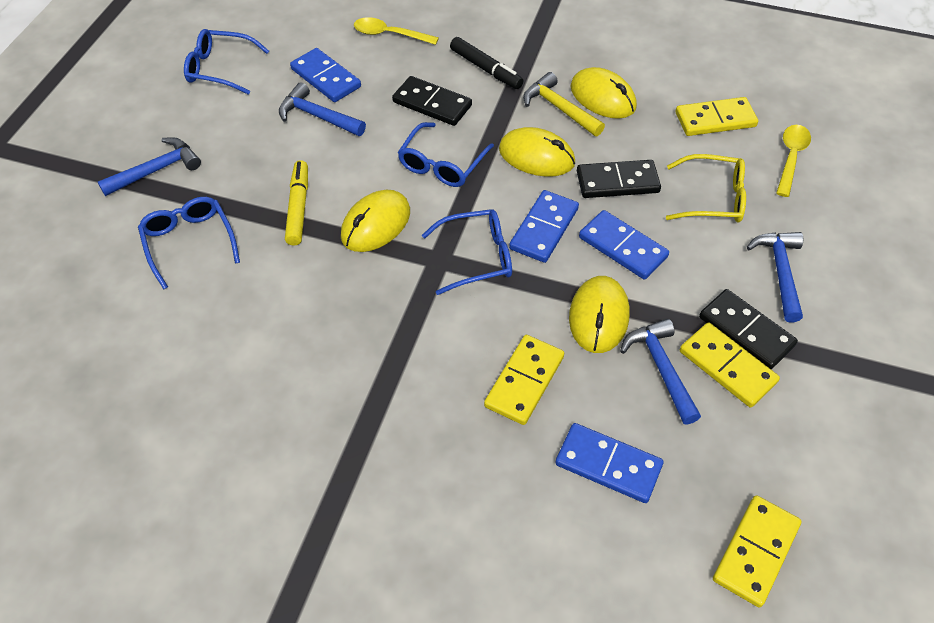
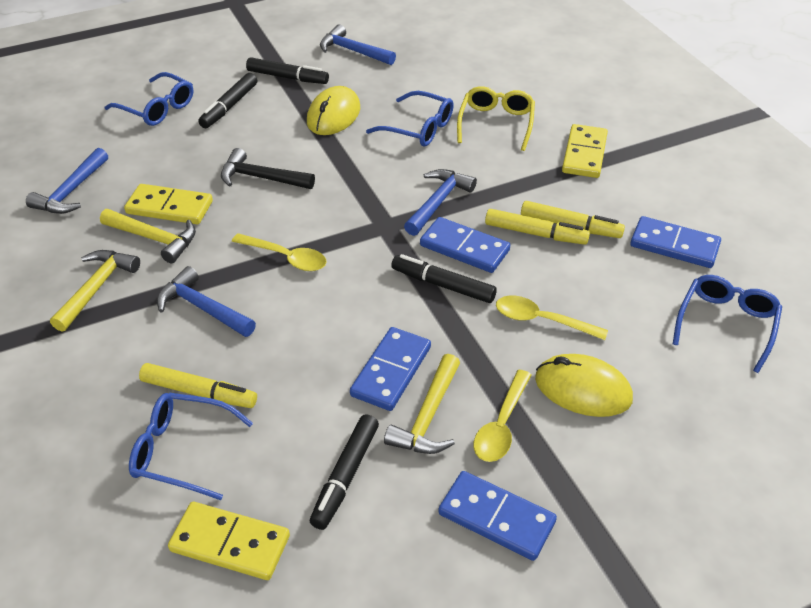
black domino: [392,76,472,126] [577,160,661,198] [699,289,798,369] = 3 -> none = 0
black hammer: none = 0 -> [221,148,315,189] = 1
black marker: [450,37,523,89] = 1 -> [198,73,257,128] [246,57,329,84] [310,414,379,530] [391,254,497,303] = 4
yellow domino: [484,335,564,425] [676,97,758,136] [680,322,780,407] [713,495,801,607] = 4 -> [124,184,213,224] [168,502,290,580] [562,124,608,178] = 3
yellow hammer: [523,72,605,136] = 1 -> [50,250,140,332] [100,209,196,263] [384,354,460,454] = 3
yellow marker: [285,160,308,246] = 1 -> [139,363,257,408] [485,209,590,245] [521,201,625,238] = 3
yellow mouse: [341,190,410,252] [499,127,575,177] [569,276,629,353] [571,67,637,119] = 4 -> [307,86,360,135] [535,354,633,417] = 2
yellow spoon: [354,17,439,45] [776,125,811,197] = 2 -> [232,233,327,271] [474,370,532,462] [496,296,608,340] = 3

